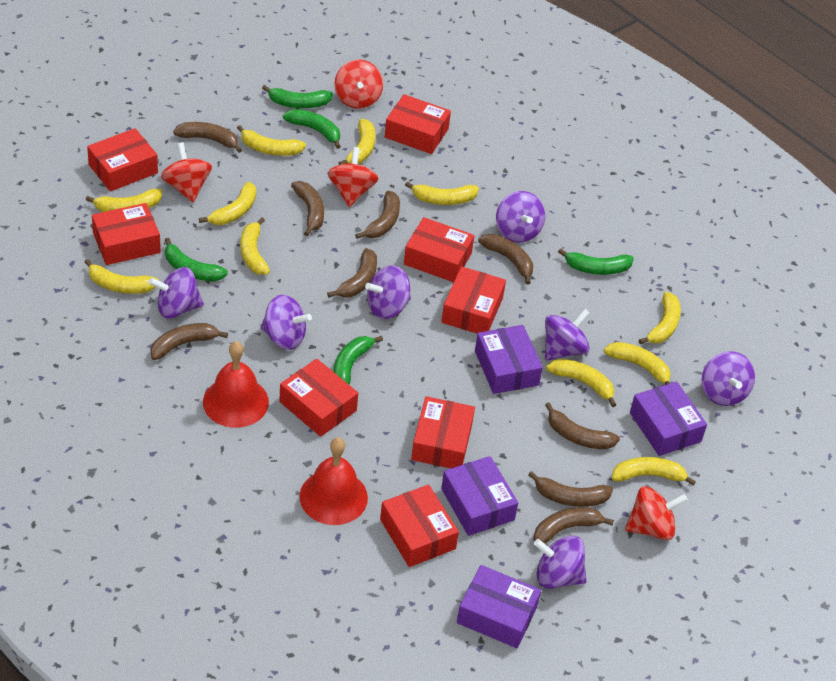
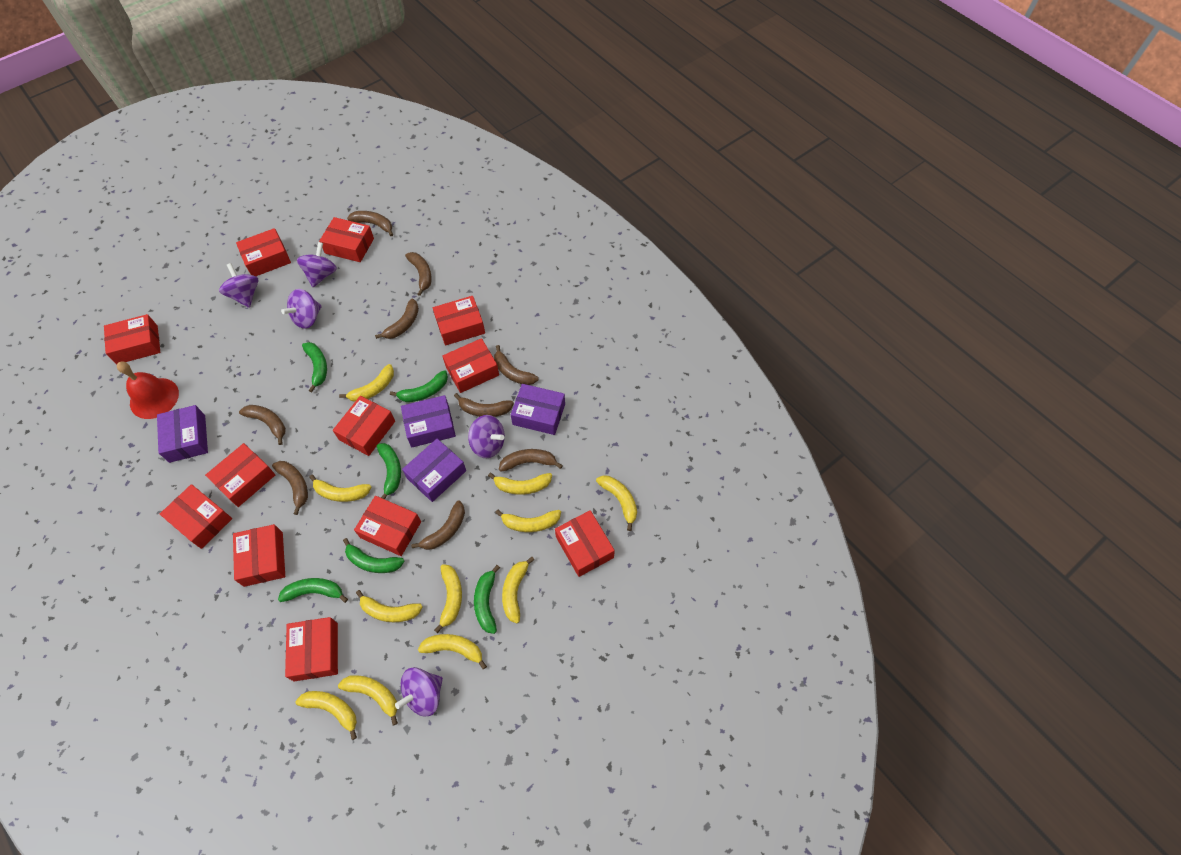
green banana: [165,238,228,281] [262,85,333,108] [283,109,341,149] [333,336,383,384] [558,249,634,275] = 5 -> [278,578,348,603] [302,342,327,392] [343,538,404,573] [377,443,401,499] [390,370,448,402] [474,565,500,634] = 6
purple spinning top: [149,267,204,319] [261,295,312,350] [365,265,411,319] [496,191,545,243] [534,536,587,589] [545,309,590,361] [702,351,755,406] = 7 -> [219,263,258,308] [281,289,322,329] [297,242,337,287] [395,667,443,716] [468,415,505,458] = 5
red bell: [203,341,269,428] [299,438,368,525] = 2 -> [117,361,179,419] = 1
red box: [87,128,158,191] [92,203,161,265] [279,359,358,437] [380,485,459,567] [385,94,451,154] [404,217,474,282] [411,396,475,468] [441,267,506,334] = 8 -> [104,314,160,364] [160,484,232,549] [205,443,275,507] [233,524,285,587] [236,228,291,276] [285,617,338,681] [319,217,374,262] [333,396,395,456] [354,496,421,556] [433,296,485,346] [442,338,499,393] [555,510,615,577] = 12
red spinning top: [161,142,212,202] [327,147,378,207] [334,60,383,109] [625,486,688,540] = 4 -> none = 0

